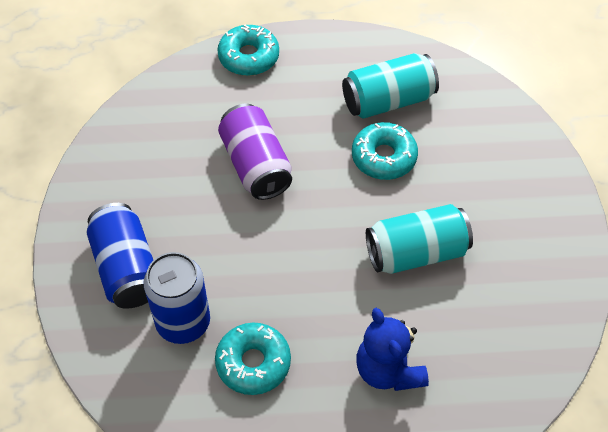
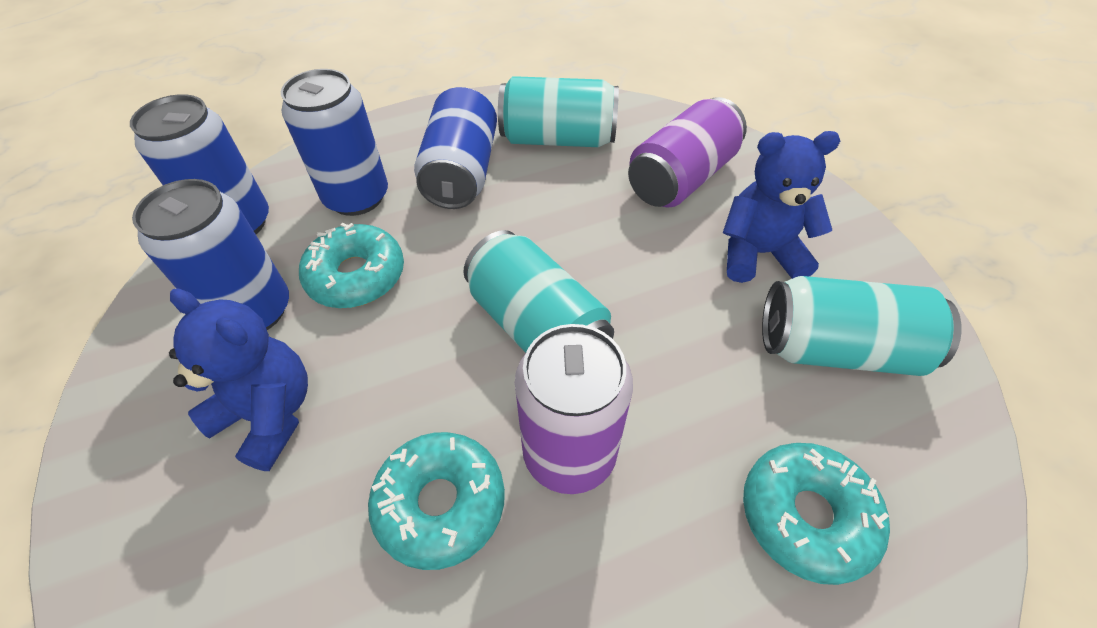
blue can: [87,203,153,309] [144,252,210,344] = 2 -> [130,94,269,234] [132,179,289,330] [281,69,388,216] [414,87,497,209] = 4
blue teddy bear: [356,308,429,391] = 1 -> [169,288,308,471] [723,131,840,283] = 2
purple can: [218,104,292,200] = 1 -> [515,324,633,494] [628,97,747,208] = 2
turquoise can: [342,53,439,119] [366,204,473,274] = 2 -> [463,230,614,353] [498,76,619,147] [762,276,962,376] = 3

